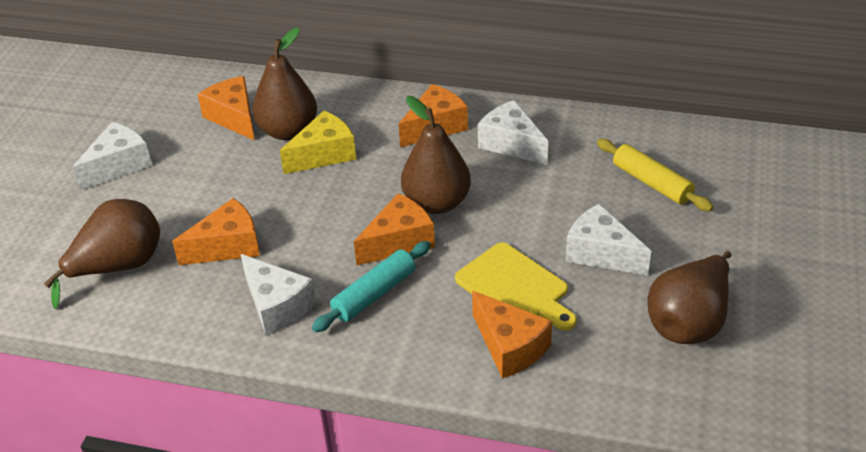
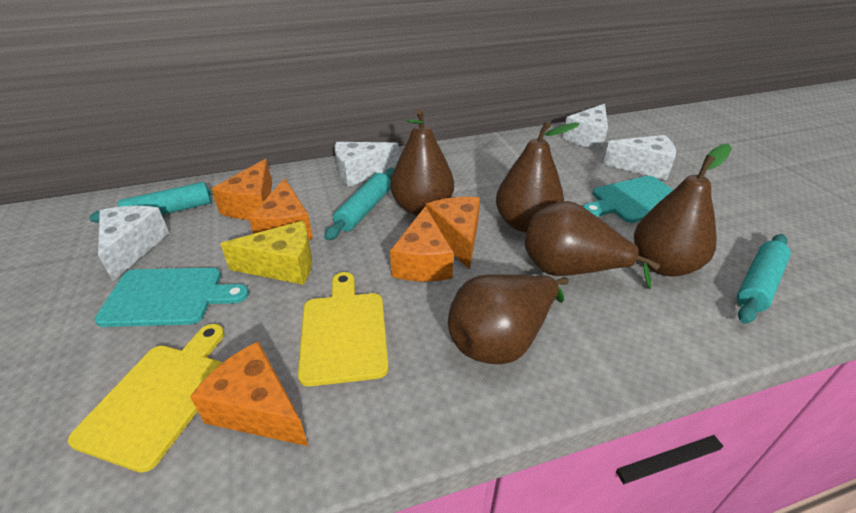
brown pear: [44,199,160,309] [252,27,317,140] [401,96,471,214] [647,251,731,344] = 4 -> [390,109,454,216] [448,275,569,364] [496,121,579,233] [525,201,660,289] [634,144,732,276] = 5
turquoise cutting board: none = 0 -> [94,268,249,327] [583,176,673,223] = 2
turquoise rolling pin: [312,241,431,332] = 1 -> [89,182,213,223] [324,168,395,240] [737,234,791,324] = 3
yellow cutting board: [455,242,577,331] = 1 -> [68,324,224,473] [298,272,389,387] = 2
yellow rolling pin: [597,139,714,212] = 1 -> none = 0

